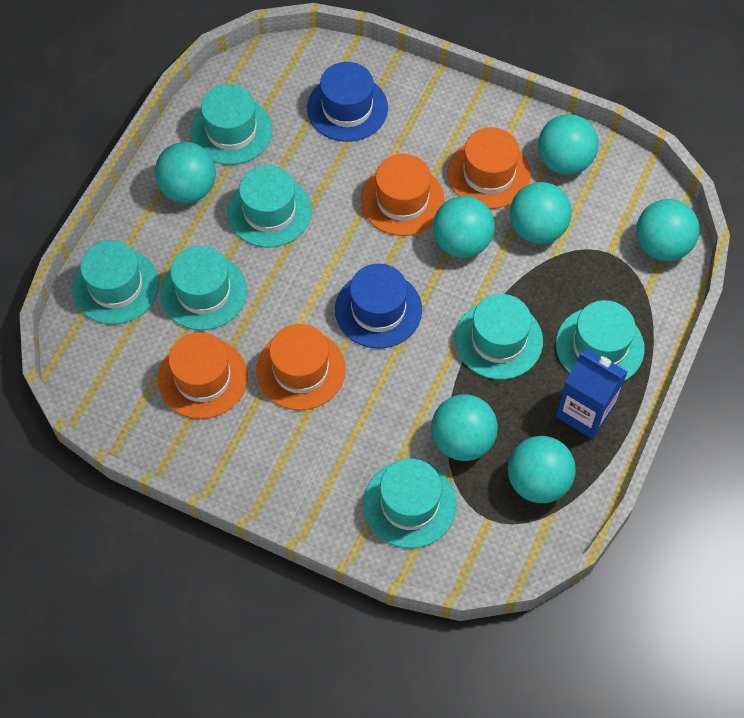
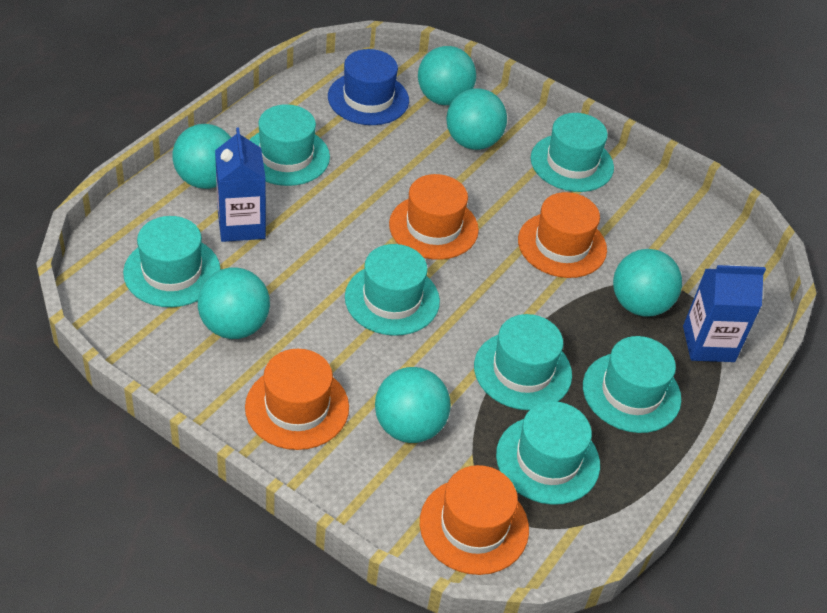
blue carton: [556,349,627,439] = 1 -> [215,128,266,242] [683,265,766,362] = 2
blue hat: [307,62,388,142] [335,264,422,349] = 2 -> [328,49,409,125] = 1
turquoise ball: [155,142,216,203] [431,394,498,461] [433,196,495,258] [508,436,576,503] [510,182,572,244] [538,114,599,175] [636,199,700,261] = 7 -> [173,124,231,189] [198,267,270,339] [375,367,451,443] [418,46,476,105] [446,88,507,150] [613,249,682,317] = 6

